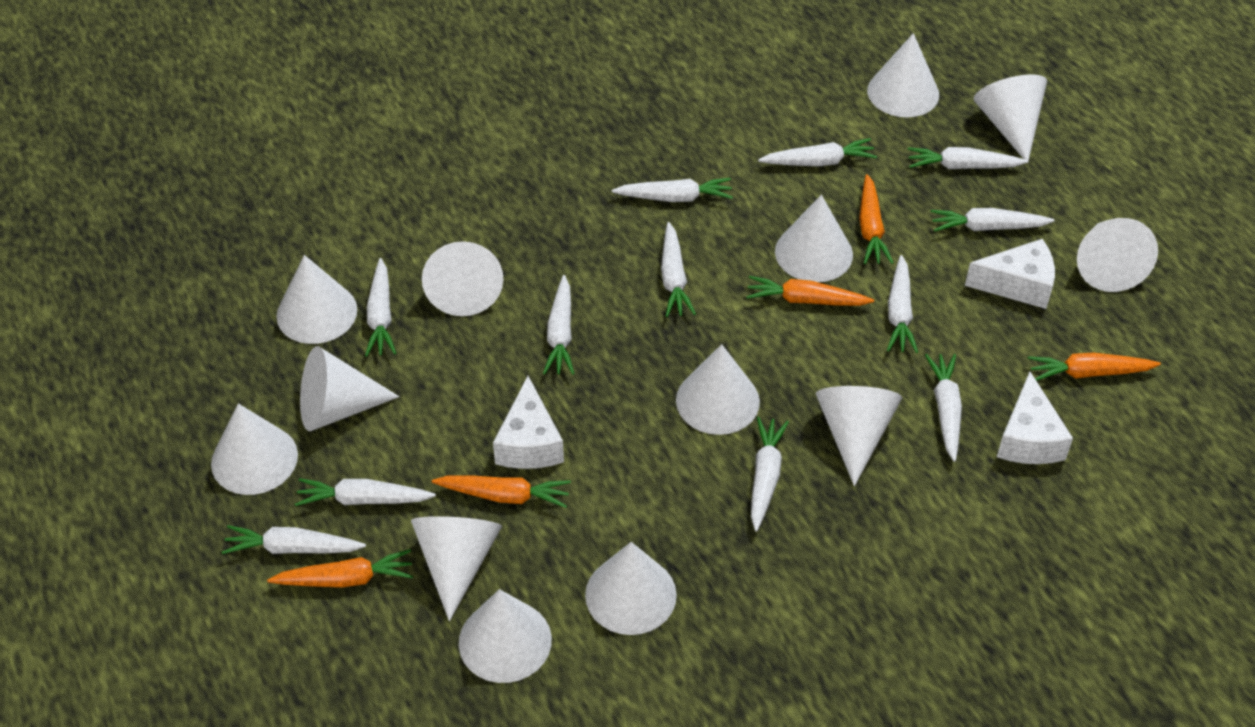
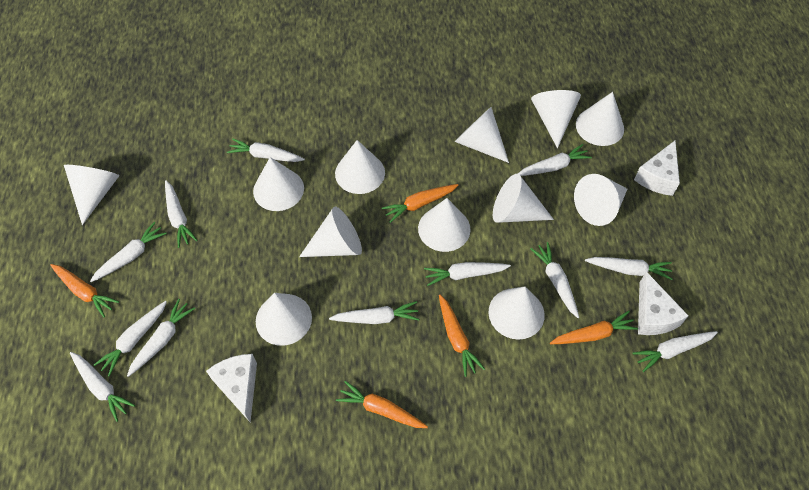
white cone: [211,403,298,495] [276,255,357,344] [300,346,399,431] [411,516,502,621] [422,241,503,316] [459,589,552,683] [585,542,677,635] [676,344,760,435] [775,195,853,282] [816,386,902,486] [867,33,939,117] [973,74,1047,163] [1077,218,1158,292] = 13 -> [64,165,119,225] [253,157,304,211] [256,293,312,346] [299,207,362,257] [335,140,385,194] [418,198,470,252] [455,107,509,163] [489,287,545,340] [493,174,554,223] [531,90,581,148] [574,174,627,226] [576,92,624,146] = 12

